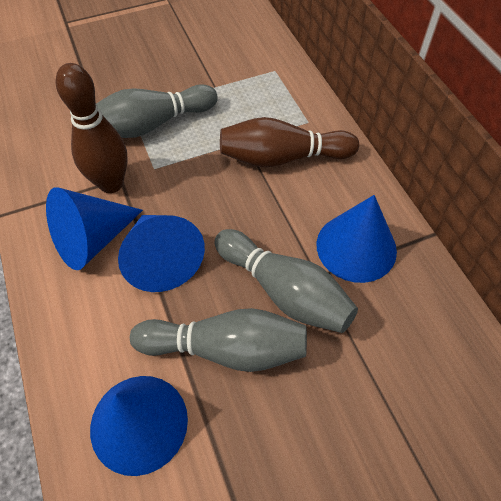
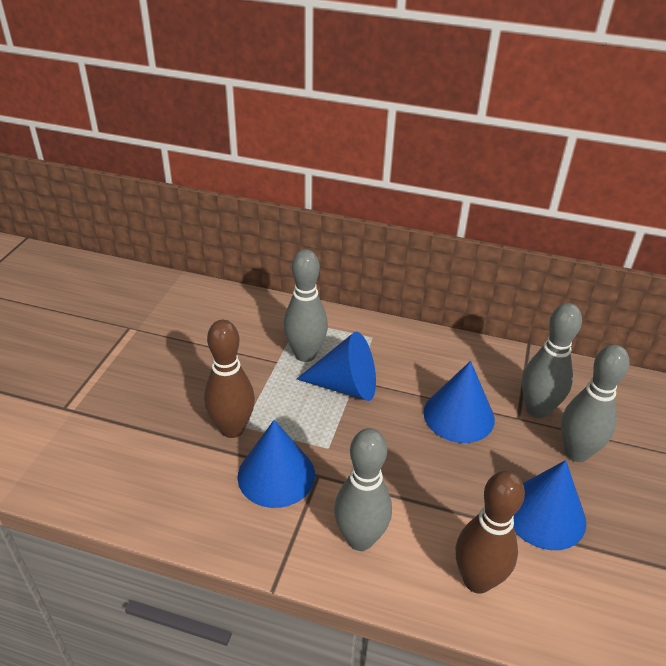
grey bowling pin: [96,84,218,138] [130,308,307,372] [215,229,358,333] = 3 -> [283,249,328,362] [334,428,392,551] [522,303,582,418] [561,345,629,462] = 4

